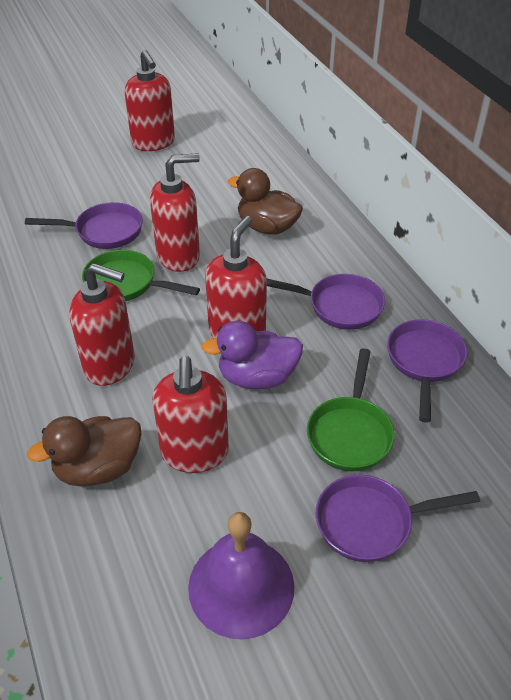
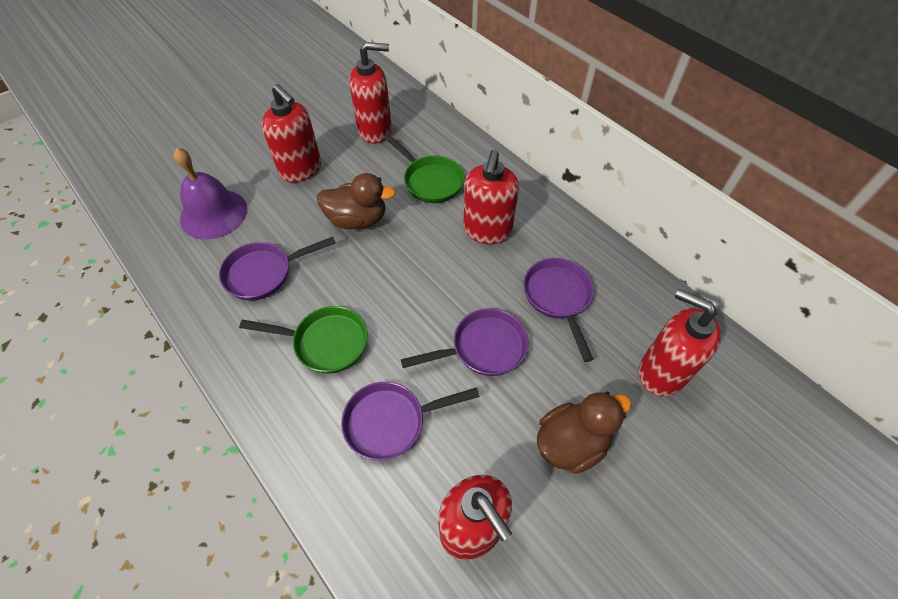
purple duck: [201,321,303,389] = 1 -> none = 0

